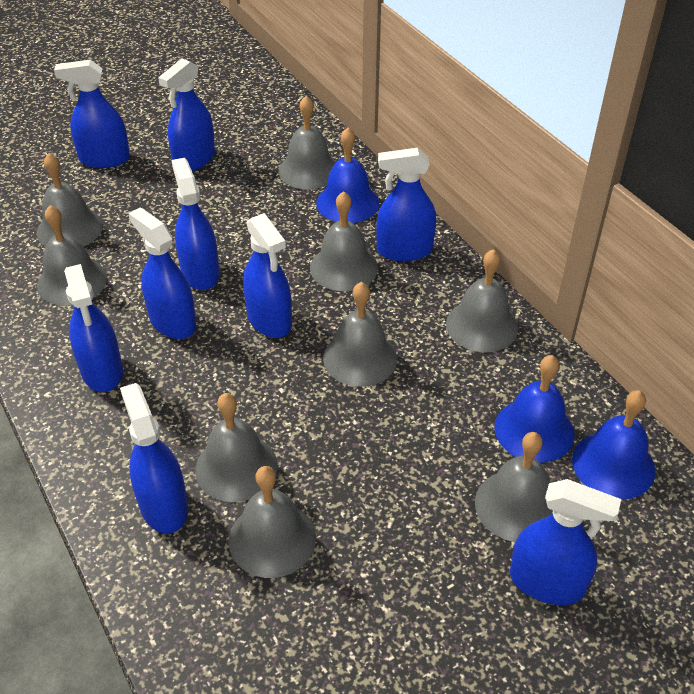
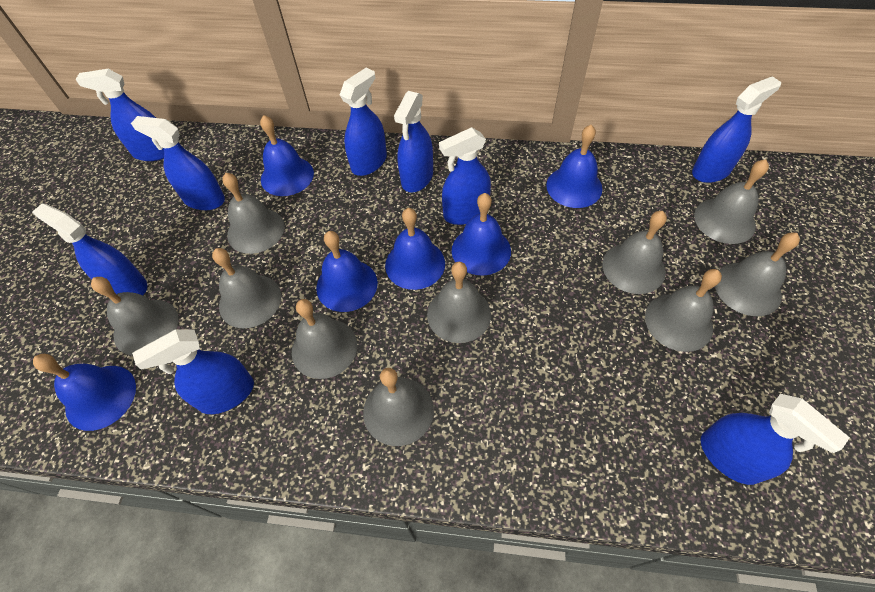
blue bell: [316,128,379,223] [494,355,575,463] [572,390,655,500] = 3 -> [33,354,136,431] [260,115,314,196] [316,231,378,312] [385,208,445,290] [452,193,511,275] [546,125,603,208] = 6
grey bell: [37,153,103,246] [37,205,107,306] [195,393,277,502] [229,466,316,578] [278,96,336,190] [310,191,378,291] [323,282,397,387] [446,249,518,352] [475,432,553,542] = 9 -> [91,277,179,356] [212,248,281,328] [222,173,284,254] [292,299,357,379] [363,368,434,446] [427,262,491,343] [603,211,667,294] [645,269,722,352] [694,159,769,244] [715,232,800,316] = 10

